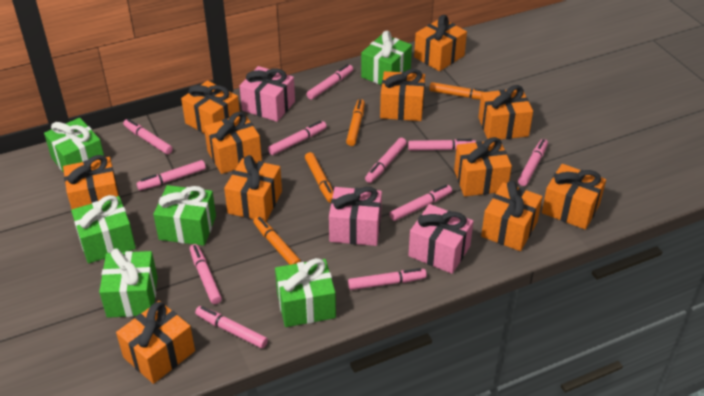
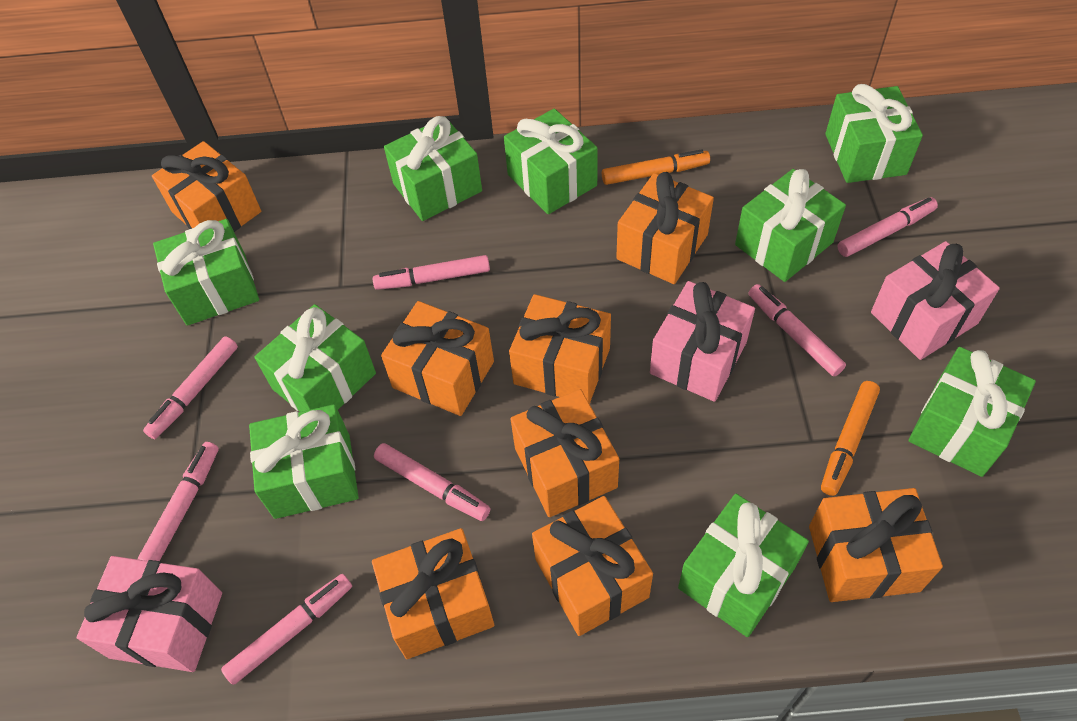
green gift: [44,118,104,173] [71,195,136,263] [99,248,157,318] [153,185,216,246] [275,258,336,327] [361,31,412,85] = 6 -> [153,219,259,326] [249,404,359,519] [255,304,376,412] [384,116,482,221] [504,108,598,214] [678,494,809,637] [735,169,846,282] [825,84,923,183] [909,347,1036,477] = 9
orange gift: [63,155,120,209] [116,301,195,384] [181,80,240,134] [204,112,262,174] [224,155,282,222] [380,69,425,121] [414,15,467,71] [454,137,512,196] [478,85,533,140] [481,181,543,251] [542,164,606,230] = 11 -> [152,141,261,232] [372,528,494,659] [381,301,494,416] [509,294,611,404] [510,389,619,517] [532,496,653,636] [616,172,714,284] [809,488,943,602] = 8
orange marker: [253,216,301,265] [305,152,333,203] [346,99,365,146] [429,82,489,100] = 4 -> [602,149,710,185] [821,381,880,496] = 2
pink marker: [123,119,173,154] [137,160,206,191] [190,244,222,304] [195,306,268,348] [268,121,327,155] [306,64,353,100] [348,268,427,290] [365,138,407,183] [390,185,452,221] [408,139,476,151] [518,139,548,186] = 11 -> [138,442,219,561] [143,336,238,439] [221,574,352,685] [373,255,490,290] [374,443,490,521] [749,284,846,376] [838,197,938,257] = 7

